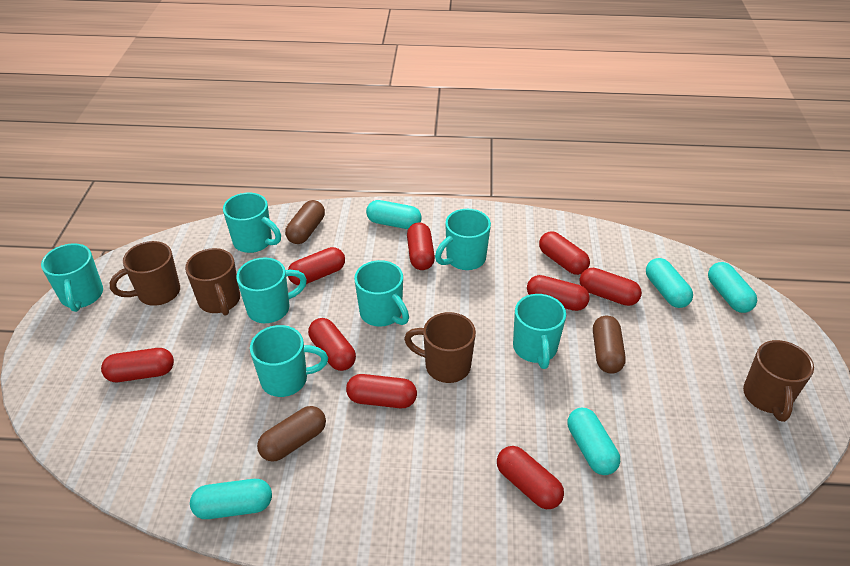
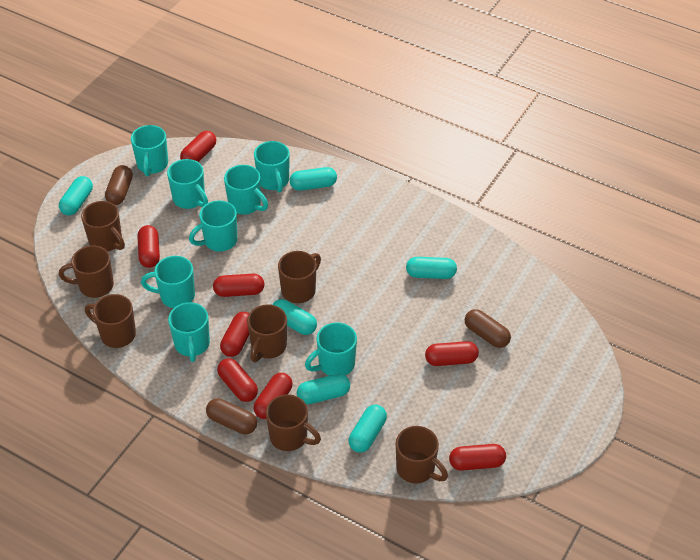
brown mug: [110,241,180,306] [185,248,240,316] [404,312,476,383] [743,340,814,422] = 4 -> [59,245,114,298] [81,201,125,251] [85,294,136,348] [247,304,287,362] [266,394,321,451] [278,251,321,303] [396,426,448,484] = 7
red capsule: [101,348,174,382] [288,247,345,285] [308,318,356,371] [346,374,417,408] [407,222,435,270] [497,446,564,509] [527,275,590,311] [539,231,590,275] [579,268,642,306] = 9 -> [138,225,160,268] [180,131,216,162] [213,274,265,297] [217,358,258,402] [220,312,249,357] [254,373,292,419] [425,341,479,366] [449,444,506,471] = 8
turquoise capsule: [190,479,272,519] [366,200,422,229] [568,408,620,475] [646,258,693,308] [708,262,757,313] = 5 -> [59,176,93,215] [272,299,317,335] [290,167,337,191] [297,374,350,404] [349,405,387,453] [406,257,457,279] = 6
turquoise mug: [41,243,103,312] [223,193,281,253] [236,257,307,323] [250,325,328,397] [354,260,409,327] [435,209,491,270] [513,294,566,369] = 7 -> [131,125,168,177] [141,256,195,308] [167,159,208,209] [168,302,210,362] [189,201,237,251] [224,165,268,215] [254,141,290,192] [305,323,357,376] = 8

